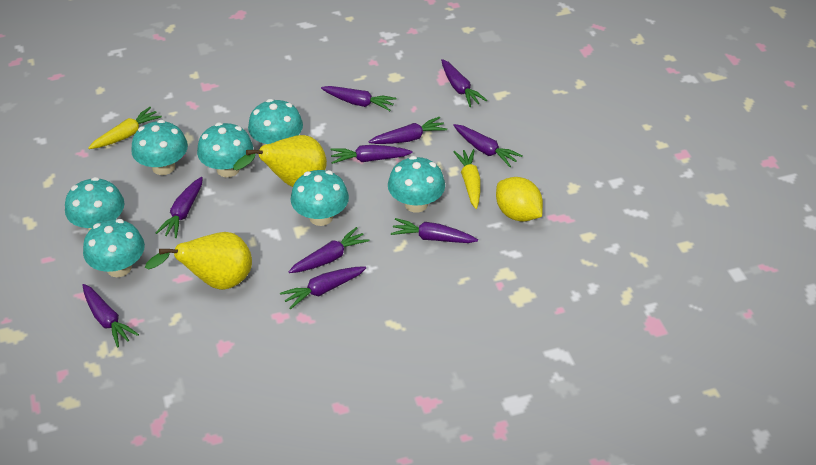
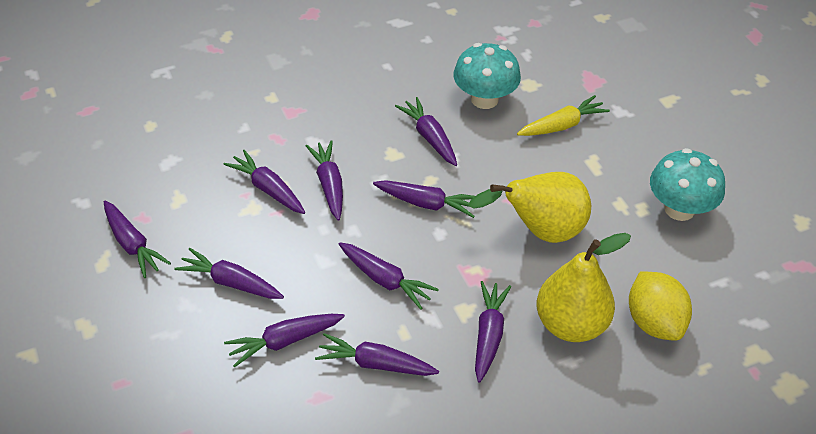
turquoise mushroom: [65,177,125,231] [83,219,145,277] [131,120,188,175] [197,123,253,177] [248,99,303,144] [290,170,349,226] [388,156,445,213] = 7 -> [453,43,521,109] [650,148,725,221] = 2
yellow carrot: [88,107,162,149] [453,149,481,209] = 2 -> [517,95,610,136] = 1

